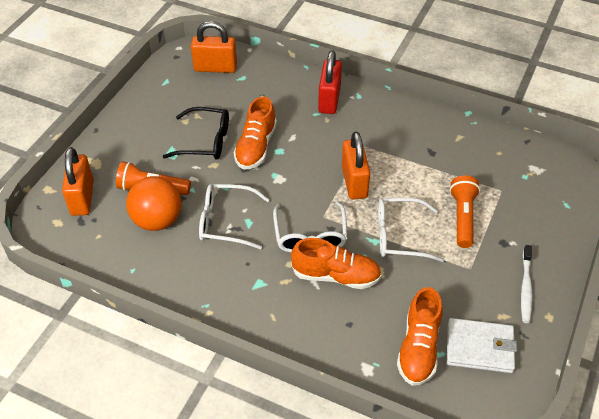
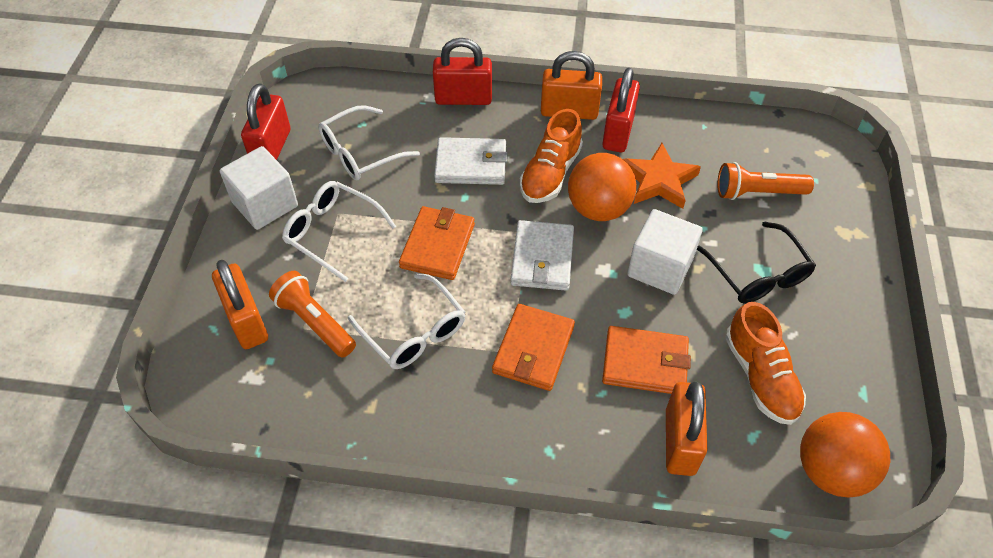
orange ball: [126,176,182,231] = 1 -> [568,153,637,221] [800,412,890,497] = 2
orange shoe: [234,96,277,170] [291,238,382,289] [397,287,442,386] = 3 -> [520,109,583,203] [725,302,806,425] = 2
orange star: none = 0 -> [623,143,701,209] = 1
orange wallet: none = 0 -> [399,206,475,280] [492,304,575,391] [602,326,691,394] = 3
red padlock: [318,50,342,114] = 1 -> [241,84,290,160] [433,38,492,105] [602,68,640,152] = 3
white cube: none = 0 -> [220,146,298,230] [627,209,703,295] = 2
white toothbrush: [521,245,532,323] = 1 -> none = 0
white wallet: [447,318,517,373] = 1 -> [434,137,508,185] [511,220,574,291] = 2

